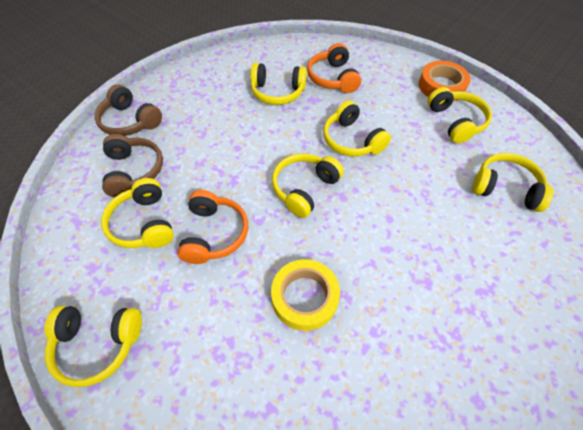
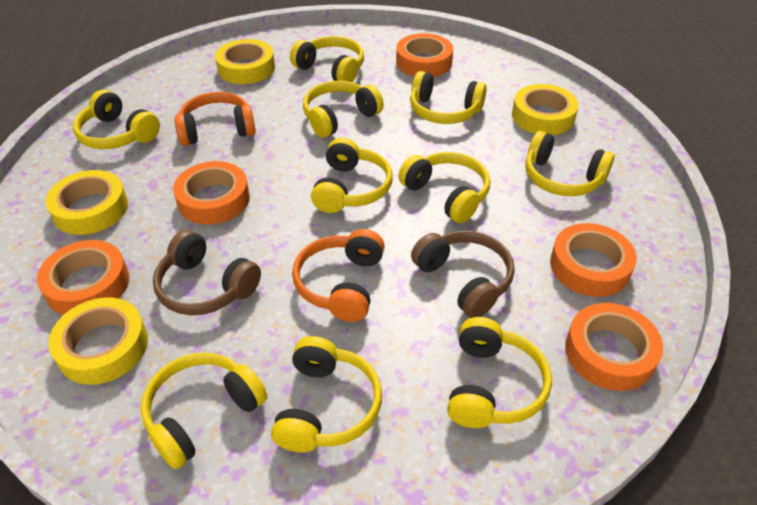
orange tape: [419,61,471,101] = 1 -> [37,240,129,315] [173,161,250,225] [396,33,453,77] [550,223,637,297] [565,303,663,391] = 5
yellow headphones: [45,306,142,387] [101,178,174,248] [250,63,307,105] [272,154,344,218] [323,101,391,157] [427,87,492,143] [472,153,554,212] = 7 -> [73,90,160,149] [140,352,267,469] [271,336,382,452] [290,36,364,82] [303,81,384,138] [311,138,393,213] [398,152,490,223] [410,71,487,124] [447,317,552,428] [525,131,614,196] = 10
yellow tape: [271,259,340,331] = 1 -> [45,170,128,235] [48,297,148,385] [215,39,275,84] [512,84,579,135] = 4

